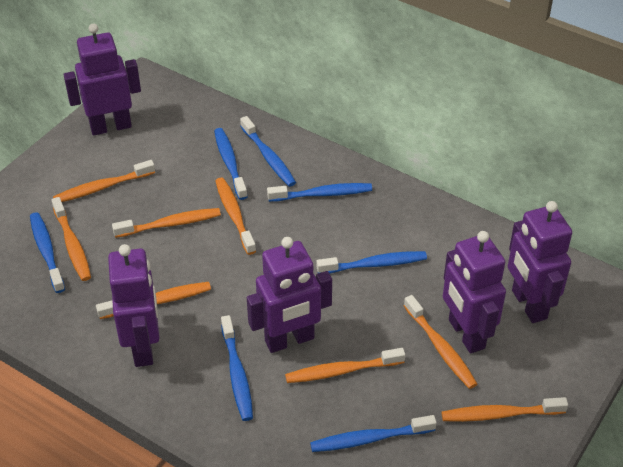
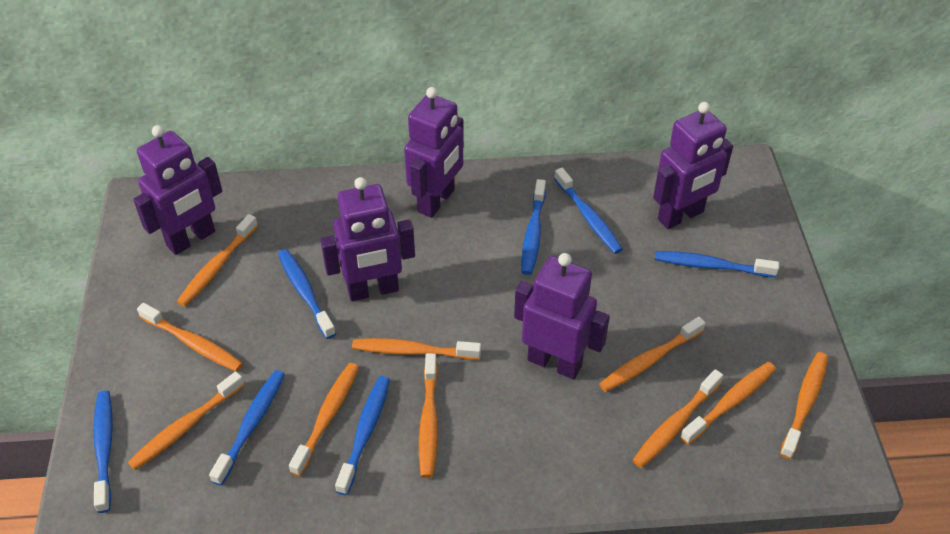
orange toothbrush: [51,197,91,281] [53,160,155,202] [96,282,211,319] [112,208,221,238] [215,178,256,255] [285,348,405,383] [404,295,477,389] [442,397,568,422] = 8 -> [128,371,244,470] [137,303,243,372] [177,214,258,307] [289,363,359,476] [352,338,481,360] [419,353,438,478] [599,317,705,392] [632,369,723,468] [680,362,776,445] [780,352,828,459] = 10

